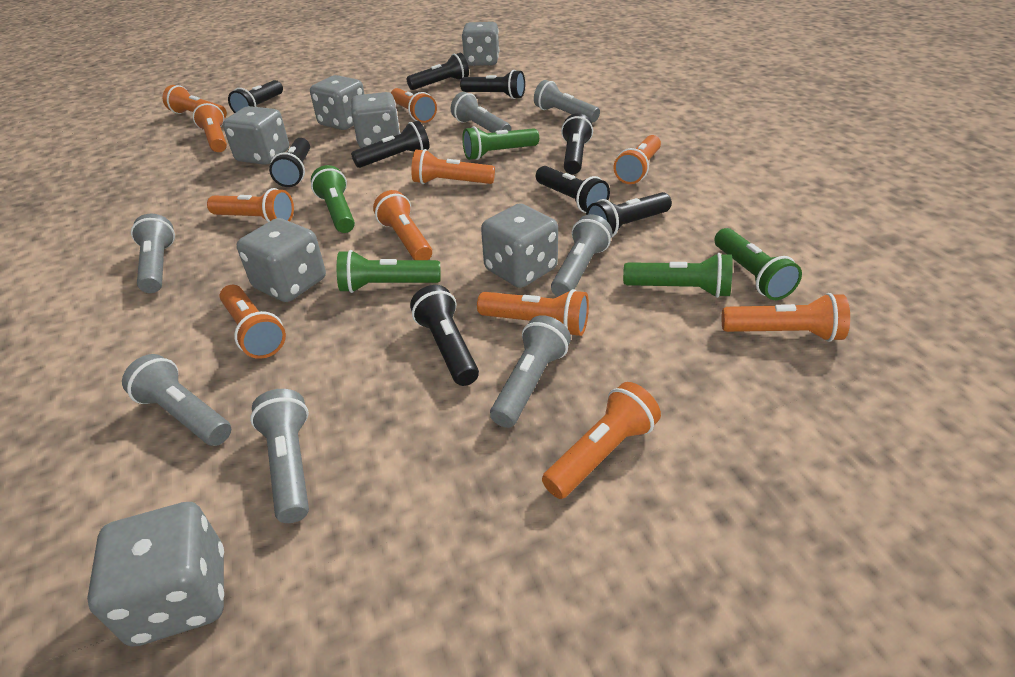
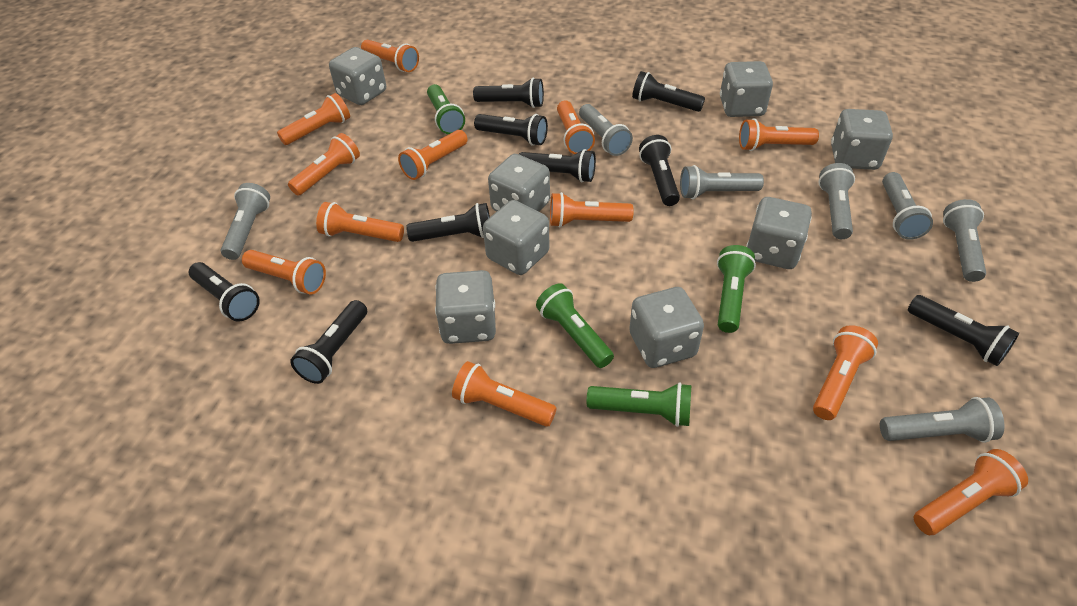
green flashlight: [311,165,355,233] [337,250,440,293] [462,126,539,160] [623,253,733,298] [714,228,802,300] = 5 -> [427,84,465,134] [536,283,614,368] [587,382,692,427] [717,245,756,333] = 4
grey dice: [87,502,224,647] [223,106,289,165] [237,218,326,302] [310,75,364,130] [351,92,401,148] [462,22,499,66] [481,204,558,288] = 7 -> [329,47,386,105] [435,270,496,344] [483,200,550,275] [488,154,550,212] [629,287,704,368] [720,61,773,117] [746,197,812,269] [831,109,893,170] = 8
orange flashlight: [163,85,227,119] [193,101,227,152] [207,188,294,222] [220,285,286,359] [373,190,432,260] [391,88,437,123] [411,149,495,184] [477,289,589,336] [542,382,661,499] [614,135,661,184] [722,293,850,342] = 11 -> [242,250,326,294] [277,93,350,145] [288,133,360,196] [316,202,404,242] [361,40,419,72] [398,130,468,180] [452,361,557,427] [550,192,634,227] [557,101,595,154] [739,119,819,151] [813,325,878,420] [914,449,1028,535] = 12

